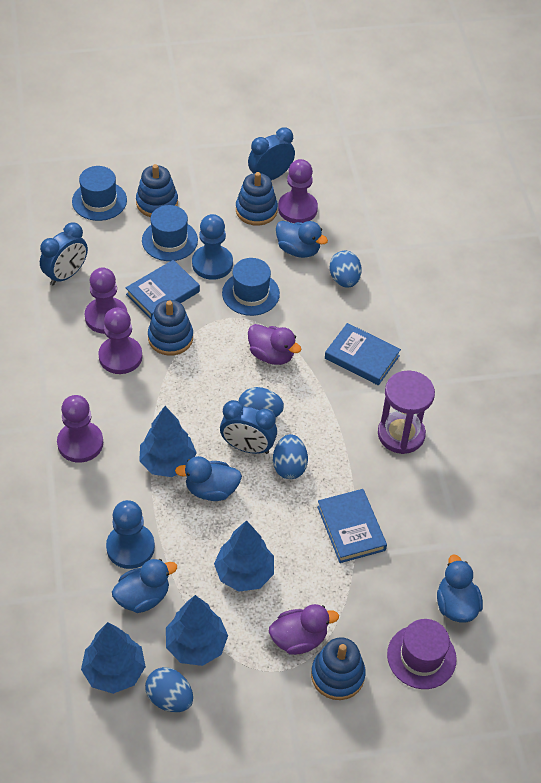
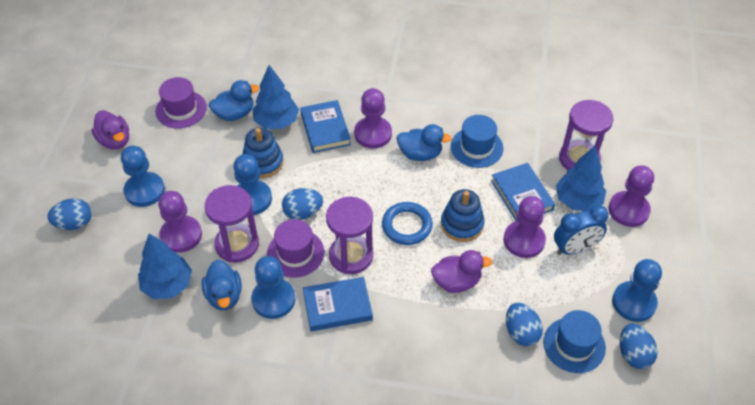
blue clock: [40,222,88,285] [220,400,277,454] [248,127,295,180] = 3 -> [554,205,609,255] = 1
blue duck: [112,559,177,613] [175,456,242,501] [276,221,328,258] [437,554,483,622] = 4 -> [202,260,242,310] [209,80,259,121] [397,124,452,161] = 3
blue hat: [72,166,127,221] [142,205,198,261] [222,258,280,316] = 3 -> [451,115,503,168] [543,310,606,373] = 2
blue pawn: [106,500,155,569] [192,214,233,280] = 2 -> [121,146,165,207] [233,154,272,215] [251,256,295,319] [612,259,662,322] = 4
blue ring: none = 0 -> [382,202,433,245] = 1
blue stacking toy: [136,164,178,217] [148,300,193,356] [236,172,278,226] [311,637,366,700] = 4 -> [243,128,284,178] [441,189,485,242] = 2
blue tree: [81,622,146,694] [139,406,197,477] [166,595,228,666] [214,520,274,592] = 4 -> [138,233,192,299] [253,65,299,129] [556,146,606,211] = 3
purple hat: [387,619,457,689] = 1 -> [155,77,207,129] [267,219,324,278] = 2
purple hourglass: [378,370,435,454] = 1 -> [205,185,259,263] [326,197,373,274] [559,100,613,170] = 3

